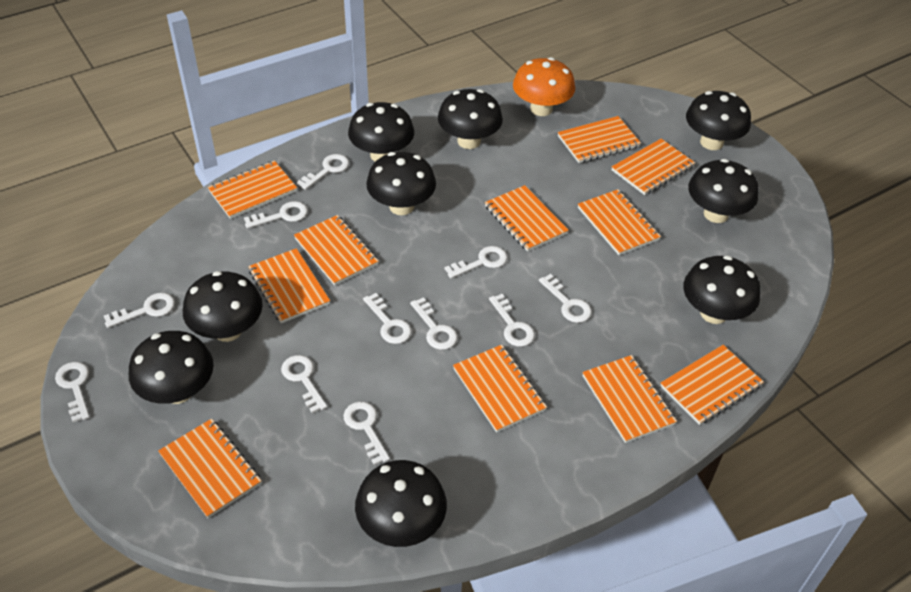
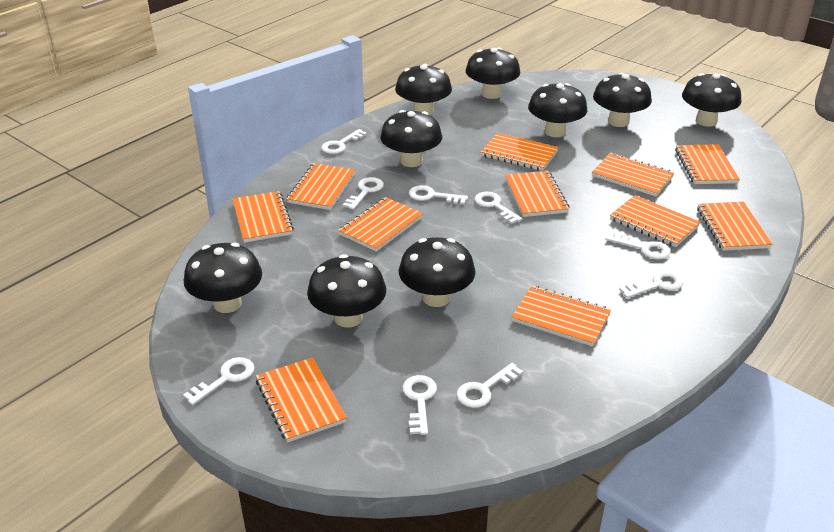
orange mushroom: [513,57,575,116] = 1 -> none = 0
white key: [55,362,90,422] [104,293,175,328] [244,201,308,228] [281,355,327,413] [297,154,349,190] [343,402,390,465] [363,293,412,344] [410,297,458,350] [445,246,507,278] [489,294,535,347] [539,274,592,323] = 11 -> [183,357,255,405] [321,129,367,154] [343,177,384,210] [402,375,437,435] [409,185,468,205] [457,363,523,408] [475,191,522,224] [606,232,670,260] [619,271,683,298] = 9

